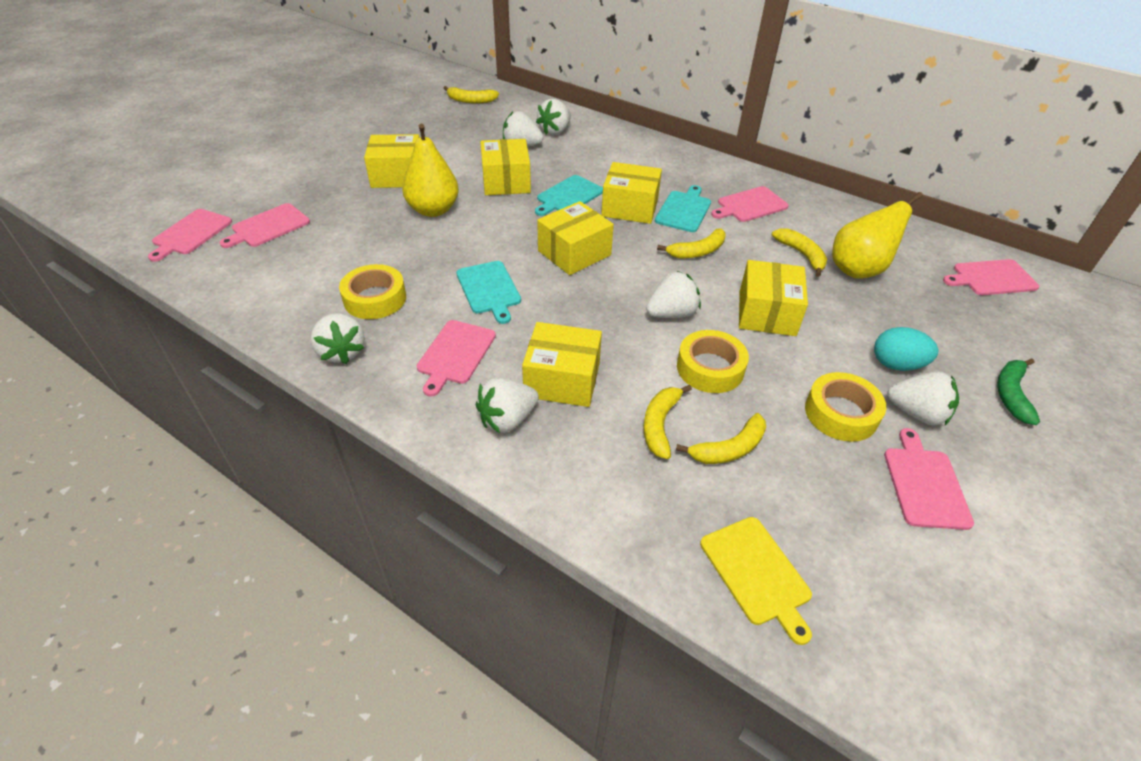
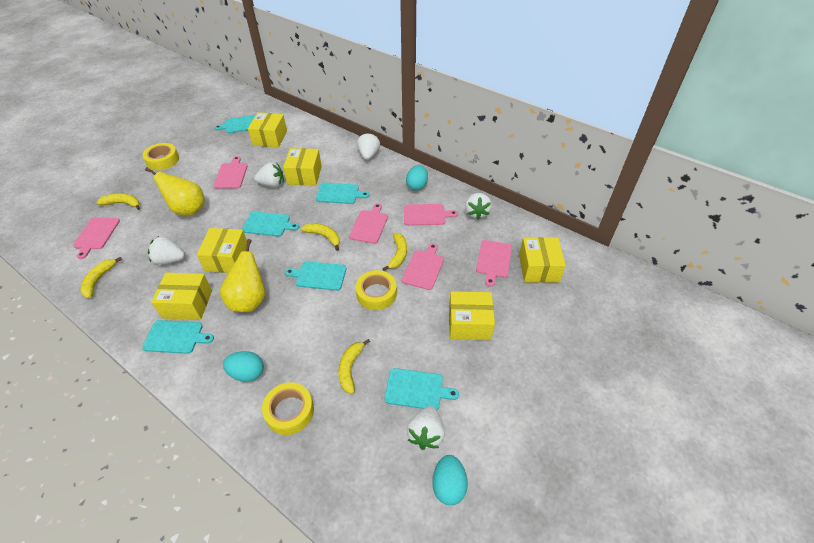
green banana: [997,358,1040,425] = 1 -> none = 0
turquoise cutting board: [456,261,521,324] [535,175,603,216] [655,185,711,232] = 3 -> [142,320,214,354] [215,115,256,133] [242,211,299,237] [285,261,346,291] [316,183,369,204] [385,368,459,410] = 6
turquoise egg: [874,327,938,371] = 1 -> [223,351,264,382] [406,165,428,191] [432,455,468,505] = 3
white strawberry: [311,313,365,364] [476,378,539,433] [503,111,543,146] [536,99,571,135] [646,271,701,318] [887,371,959,426] = 6 -> [148,236,185,265] [254,162,284,187] [357,132,380,160] [407,406,445,450] [465,193,492,220] = 5
yellow cutting board: [700,517,812,645] = 1 -> none = 0

